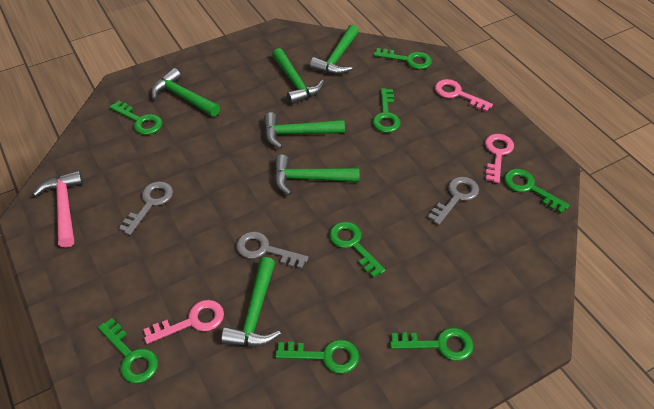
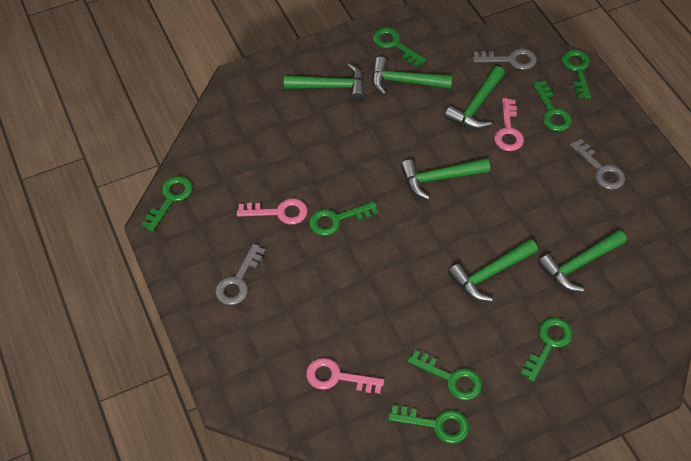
pink hammer: [33,170,83,248] = 1 -> none = 0

